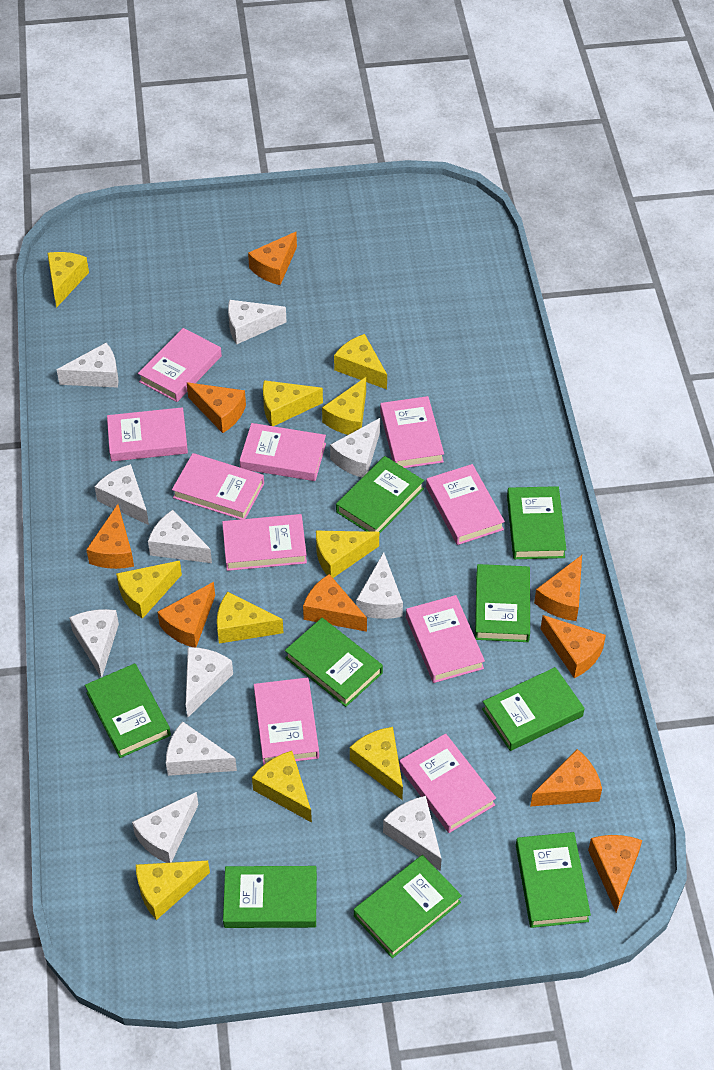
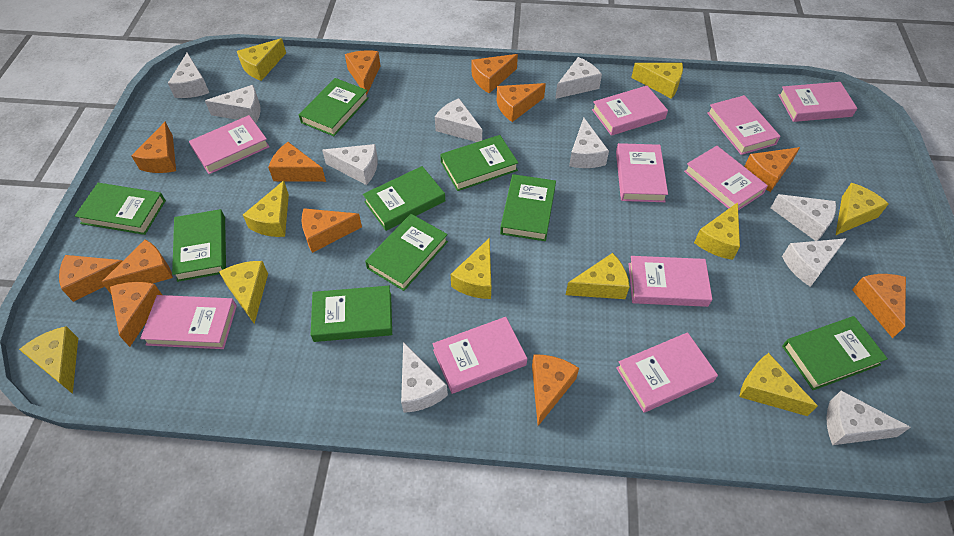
orange cheese: [86,504,134,569] [157,582,215,647] [187,382,246,433] [248,232,297,285] [303,574,367,632] [530,749,602,807] [534,555,582,621] [541,615,606,678] [588,835,642,912] = 9 -> [59,255,123,302] [101,239,173,293] [110,282,162,347] [131,122,176,173] [268,142,326,182] [302,208,362,253] [345,50,380,96] [472,54,518,93] [497,83,546,122] [532,354,579,426] [744,147,800,192] [852,274,906,338] = 12
white cheese: [57,343,118,388] [69,609,119,678] [94,464,149,525] [132,792,198,863] [148,510,212,563] [166,721,237,776] [186,647,233,718] [228,300,286,344] [330,418,380,477] [356,552,403,619] [383,796,442,871] = 11 -> [168,53,209,98] [205,85,261,123] [322,144,378,185] [401,342,448,413] [435,98,482,142] [555,57,602,99] [569,118,609,168] [771,194,836,241] [782,238,847,287] [826,391,911,445] = 10

